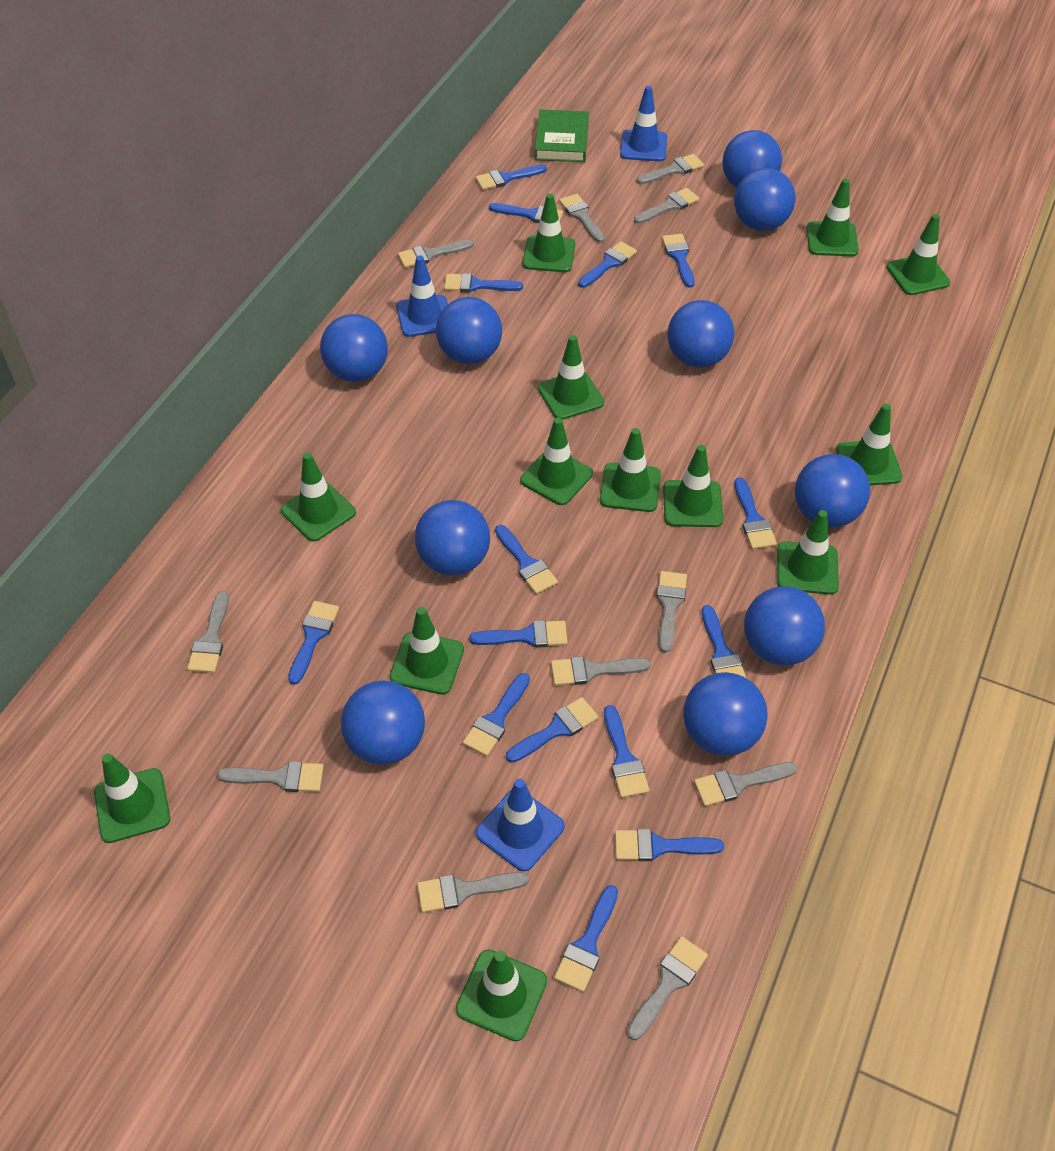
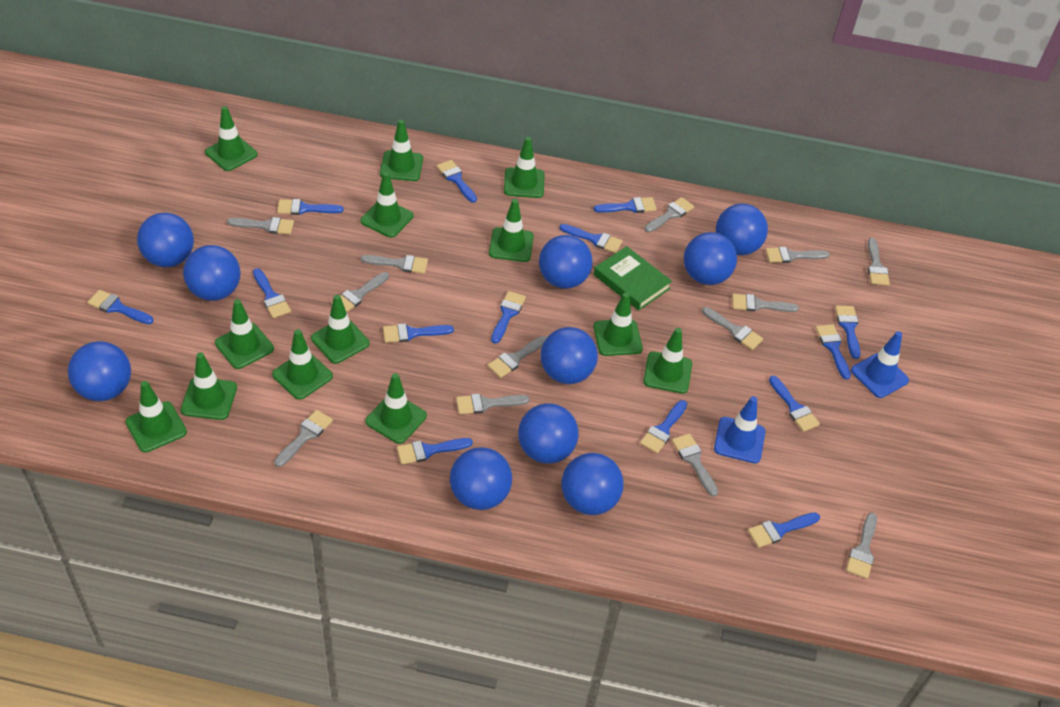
blue brush: [288,601,339,685] [444,273,523,292] [463,673,530,756] [469,620,568,648] [475,164,547,190] [489,203,563,223] [495,525,558,594] [506,697,598,763] [554,885,618,992] [578,241,637,288] [604,705,649,798] [615,829,724,861] [662,234,694,288] [702,605,746,678] [734,477,777,549] = 15 -> [87,290,154,324] [253,268,291,318] [277,199,344,215] [383,323,454,343] [397,438,473,464] [437,160,477,203] [491,291,526,343] [559,224,622,253] [594,197,657,213] [640,400,687,453] [748,512,820,548] [769,376,820,432] [816,324,851,379] [835,306,860,359] = 14
blue traffic cone: [396,255,448,337] [476,779,565,872] [620,86,667,161] = 3 -> [714,396,765,463] [851,331,909,398] = 2
grey brush: [187,591,229,673] [217,761,324,792] [398,240,474,268] [417,872,529,913] [551,656,651,686] [559,194,605,243] [627,936,708,1040] [634,188,700,224] [637,154,704,184] [657,571,687,653] [694,762,797,806] = 11 -> [227,217,294,234] [274,410,333,467] [331,272,389,312] [360,255,428,273] [456,394,530,414] [488,336,547,378] [644,197,694,232] [672,433,718,496] [702,307,763,350] [732,293,799,312] [766,247,830,263] [846,512,877,579] [868,238,890,285] = 13

